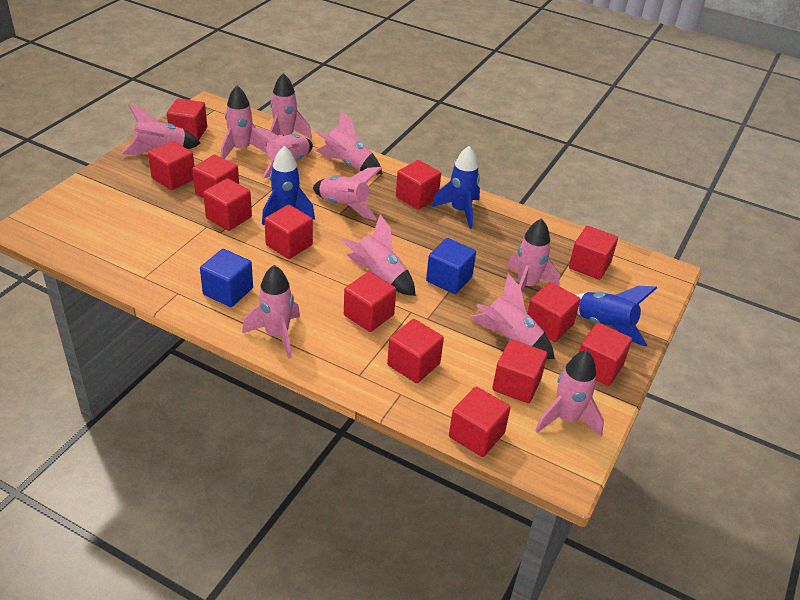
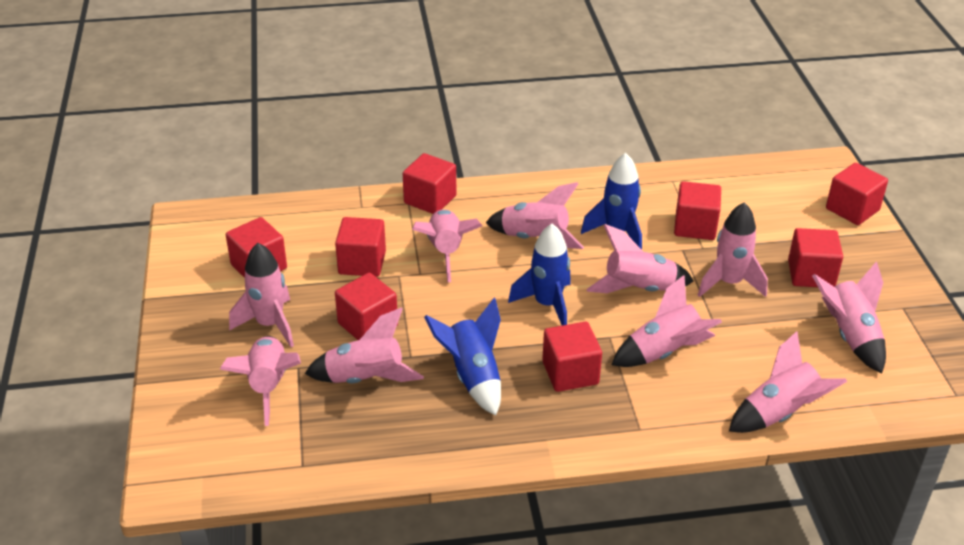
blue cube: [200,249,253,307] [426,238,476,294] = 2 -> none = 0
pink rocket: [121,104,201,155] [221,85,267,159] [242,265,300,359] [251,128,313,178] [270,73,312,139] [313,167,382,220] [315,110,383,174] [342,214,415,296] [470,273,555,359] [507,218,560,292] [535,350,604,437] = 11 -> [220,336,301,426] [229,243,294,347] [305,308,424,383] [412,209,482,282] [486,182,584,249] [586,224,694,293] [612,275,722,367] [698,202,768,297] [729,331,847,433] [812,261,886,373] = 10
red cube: [148,141,194,190] [167,98,207,140] [192,155,239,198] [203,178,252,231] [264,205,313,259] [344,272,396,332] [387,319,444,383] [396,160,441,210] [449,386,511,457] [492,339,547,403] [527,282,581,342] [569,226,618,280] [579,323,632,386] = 13 -> [226,217,287,278] [335,217,386,277] [335,273,398,340] [403,153,456,214] [542,322,602,392] [674,181,721,240] [788,228,843,287] [826,163,888,225] = 8

